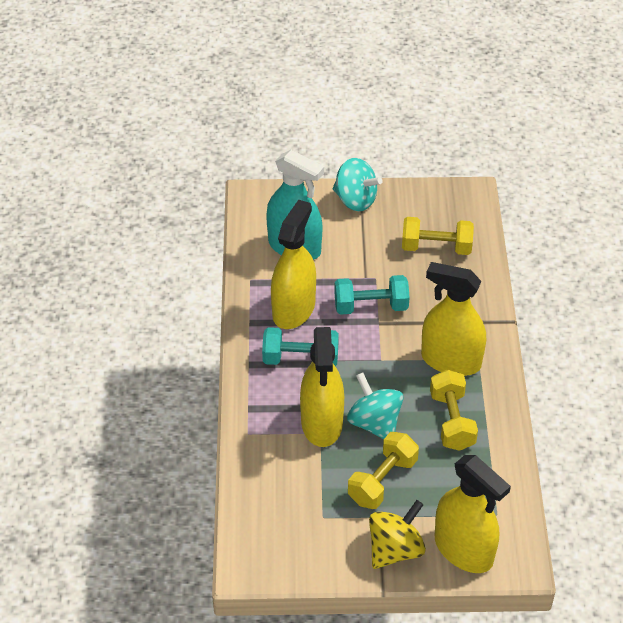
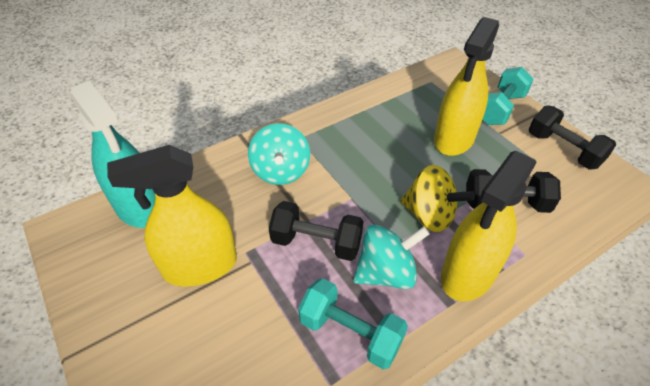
black dumbbell: none = 0 -> [269,201,364,261] [466,169,561,213] [529,106,616,170] = 3
yellow dumbbell: [348,432,419,509] [402,217,474,255] [430,370,478,451] = 3 -> none = 0
yellow spray bottle: [271,200,316,329] [300,327,344,447] [421,262,486,376] [435,455,511,573] = 4 -> [107,145,237,287] [434,17,499,156] [441,151,537,301] = 3

